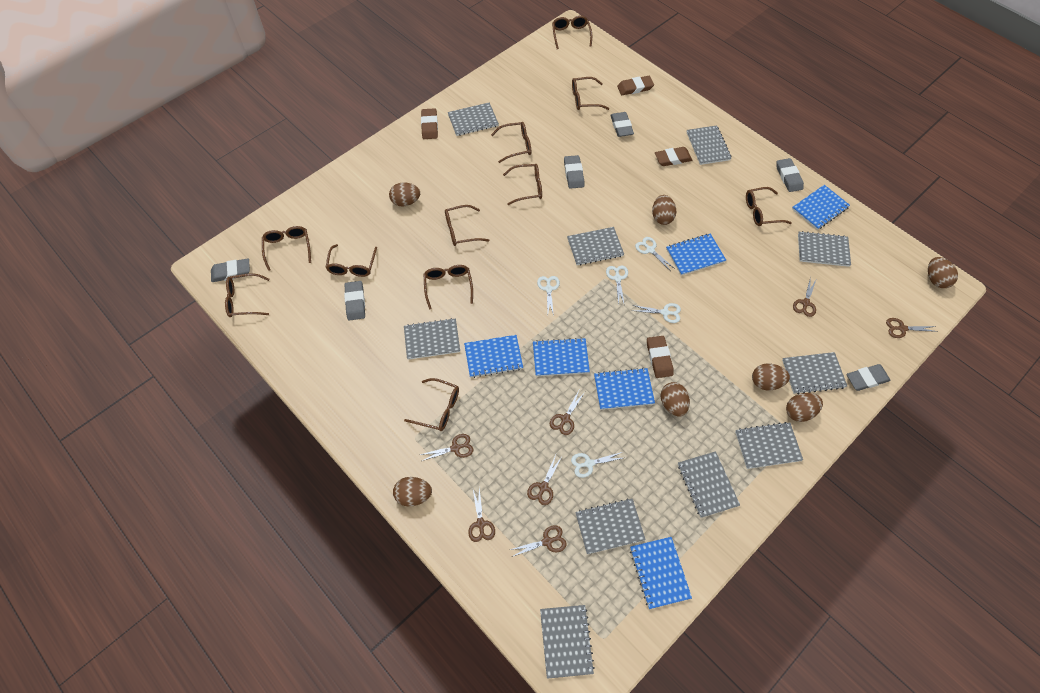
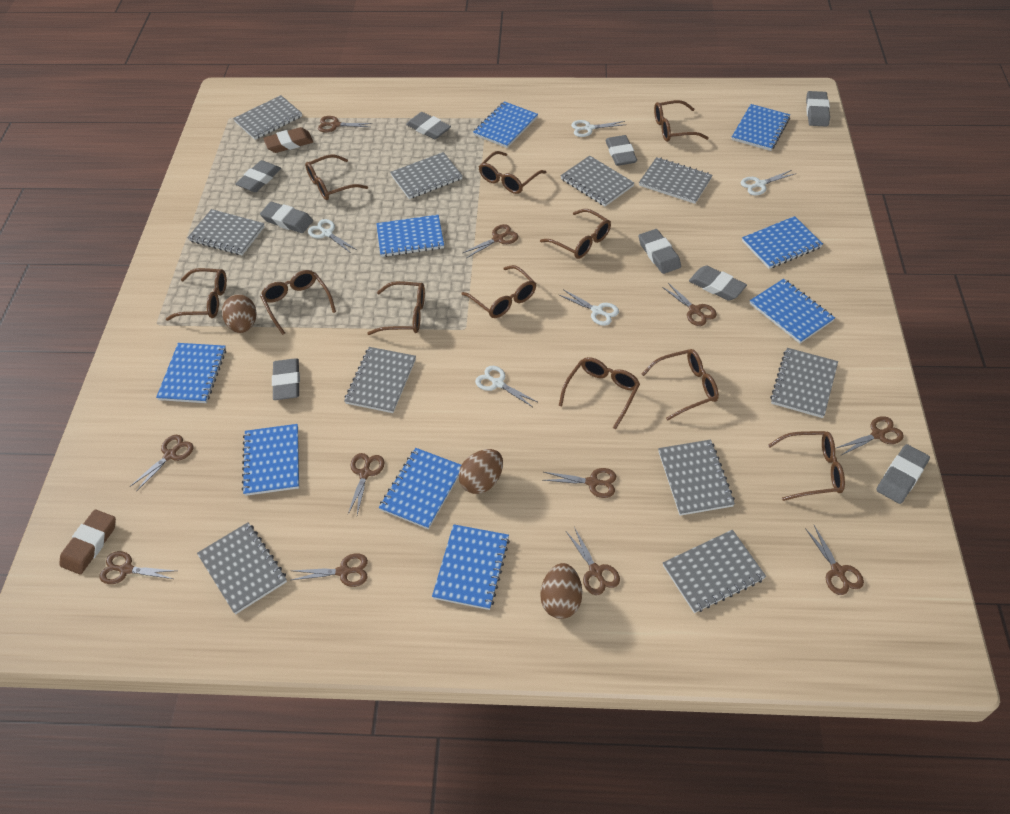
blue notebook: [464,335,523,378] [533,338,590,376] [594,368,655,410] [630,537,692,609] [666,233,726,275] [792,185,850,230] = 6 -> [156,343,226,403] [242,424,299,496] [376,215,444,257] [379,448,461,529] [432,524,510,610] [473,101,538,148] [732,104,790,151] [742,216,823,269] [750,279,835,343] = 9
brown egg: [389,182,420,206] [393,477,432,506] [652,195,677,225] [660,382,690,416] [752,364,790,390] [786,393,823,422] [928,257,958,288] = 7 -> [222,294,256,333] [459,449,503,494] [540,563,582,619] = 3
brown eraser: [421,108,438,139] [617,76,654,95] [647,336,674,378] [655,147,692,166] = 4 -> [59,509,116,574] [263,127,313,153] = 2
brown scissors: [420,434,473,461] [468,487,495,542] [510,525,567,557] [527,455,562,505] [550,391,585,435] [793,277,816,317] [886,318,938,338] = 7 -> [99,551,176,584] [131,435,193,492] [291,553,368,587] [318,116,372,132] [348,453,385,515] [463,224,518,258] [543,468,616,498] [566,527,620,595] [662,283,717,326] [805,525,864,595] [836,416,904,456] = 11
grey eraser: [211,258,250,282] [344,281,365,321] [564,155,585,189] [610,112,634,137] [777,158,804,192] [847,364,891,391] = 6 -> [235,160,281,192] [260,202,313,233] [272,358,300,400] [406,112,451,139] [605,135,637,166] [639,229,681,274] [689,265,747,301] [806,91,830,127] [876,444,930,504] = 9

